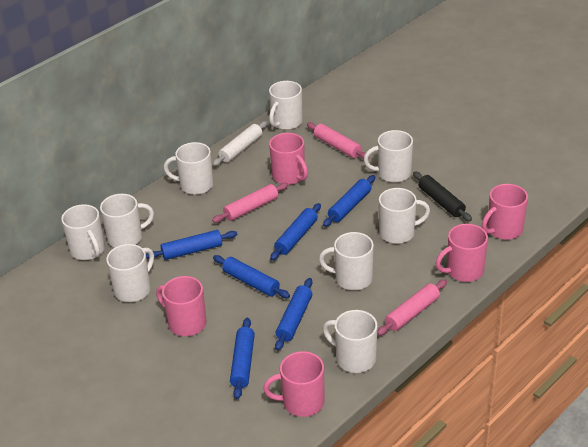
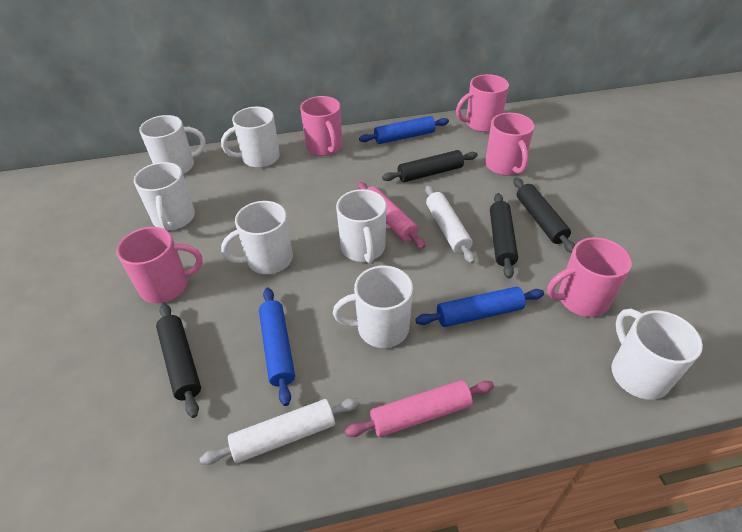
black rolling pin: [413,172,472,221] = 1 -> [156,303,201,418] [382,150,478,182] [490,193,518,279] [513,178,575,253] = 4
blue rolling pin: [146,230,237,260] [213,255,290,298] [230,318,255,399] [270,203,321,261] [275,278,312,351] [323,175,376,227] = 6 -> [259,288,295,406] [359,116,449,144] [415,286,544,327] = 3
pink rolling pin: [212,183,288,223] [307,122,370,160] [377,280,447,335] = 3 -> [345,380,494,437] [358,182,426,248] = 2
white mug: [61,204,105,260] [100,194,154,248] [106,244,154,302] [164,142,213,195] [269,81,303,130] [319,232,374,290] [323,310,377,373] [364,130,413,183] [379,188,430,244] = 9 -> [134,162,195,231] [139,115,206,174] [221,107,280,168] [221,201,293,274] [333,266,413,348] [336,189,387,263] [612,309,703,400] = 7
white rolling pin: [213,121,268,166] = 1 -> [200,398,359,465] [425,185,475,264] = 2

